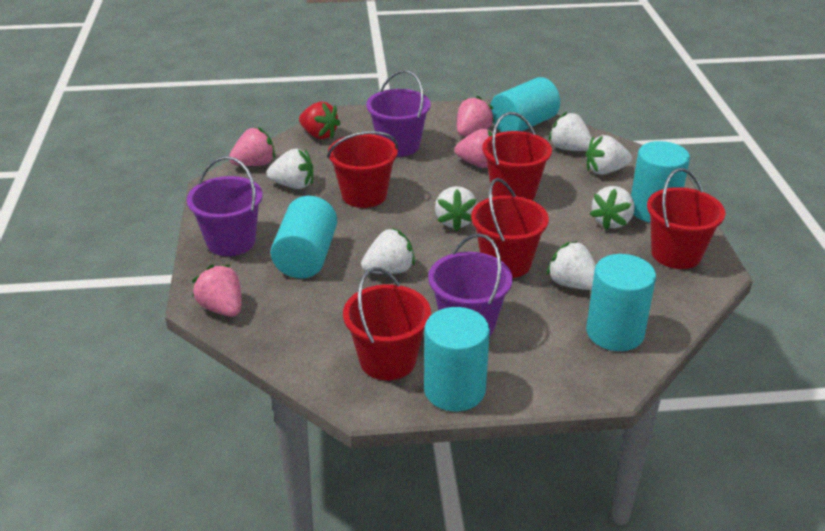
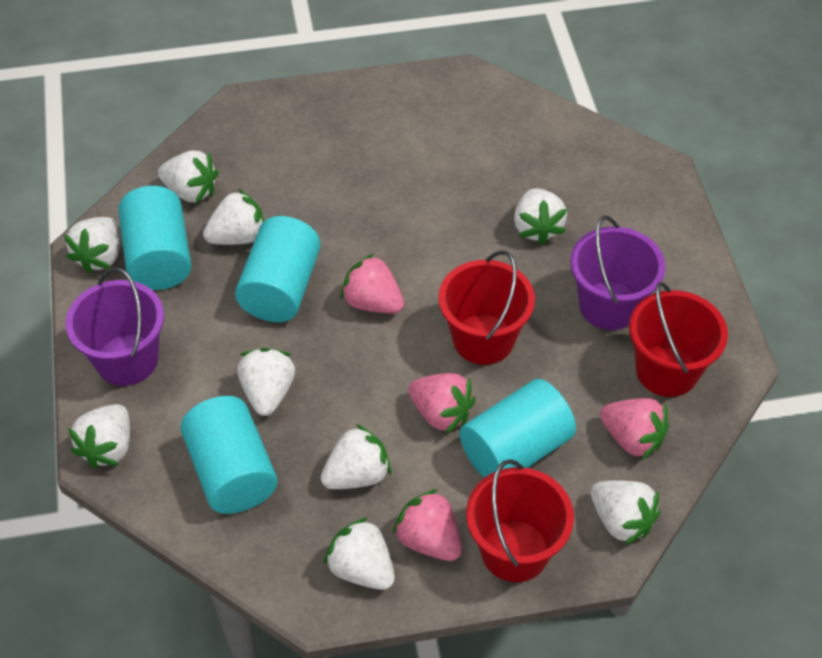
purple bucket: [187,156,263,256] [366,70,431,157] [428,233,512,337] = 3 -> [66,267,164,386] [570,215,665,330] = 2
red bucket: [327,131,398,208] [343,267,431,380] [471,178,549,278] [482,112,552,200] [647,168,725,269] = 5 -> [439,250,535,365] [466,459,574,582] [629,282,728,397] = 3
red strawberry: [299,102,341,139] = 1 -> none = 0
turquoise cylinder: [271,196,337,279] [424,307,490,411] [490,77,560,132] [586,254,656,351] [631,141,690,223] = 5 -> [118,186,191,290] [180,396,278,514] [235,216,321,322] [460,379,576,478] = 4
white strawberry: [267,149,313,189] [361,228,415,274] [435,186,477,231] [547,241,596,290] [549,112,592,151] [586,135,632,175] [590,186,635,230] = 7 -> [64,217,120,274] [68,404,130,469] [158,150,218,203] [203,189,264,245] [237,348,295,416] [321,424,391,489] [324,517,395,590] [514,188,567,245] [591,480,660,545] = 9

